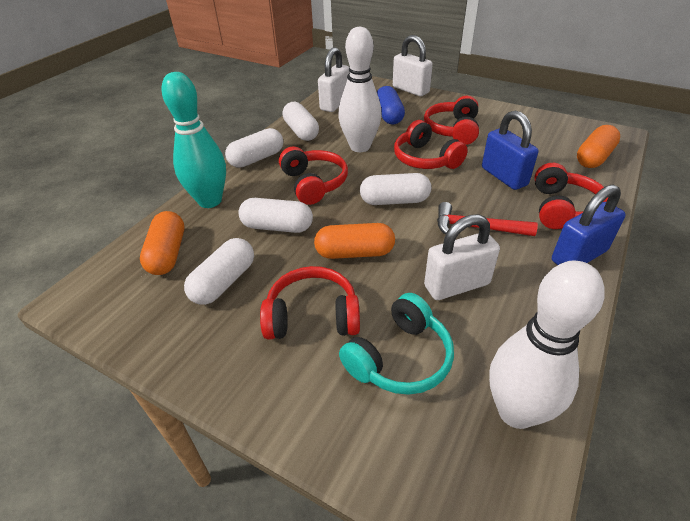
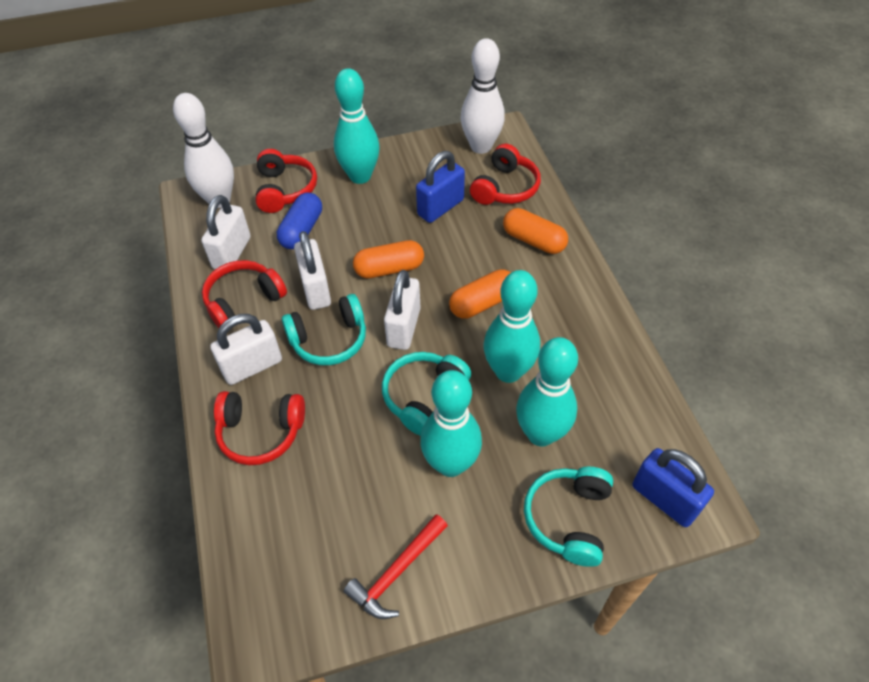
red headphones: [260,266,360,339] [279,146,348,205] [394,120,468,169] [424,96,479,145] [534,163,608,229] = 5 -> [202,260,287,328] [214,391,305,465] [256,149,317,213] [470,144,541,205] = 4
turquoise bowling pin: [161,72,226,208] = 1 -> [334,68,380,184] [420,370,482,477] [484,270,540,383] [516,337,578,446] = 4
turquoise headphones: [339,293,454,395] = 1 -> [282,294,366,365] [382,352,471,436] [524,466,613,567] = 3
white capsule: [184,238,254,305] [225,128,283,168] [238,198,313,233] [282,102,319,141] [360,173,431,205] = 5 -> none = 0
white padlock: [318,47,350,112] [393,35,433,96] [424,214,500,300] = 3 -> [201,195,251,269] [210,314,282,385] [294,231,331,310] [384,270,420,350] = 4

